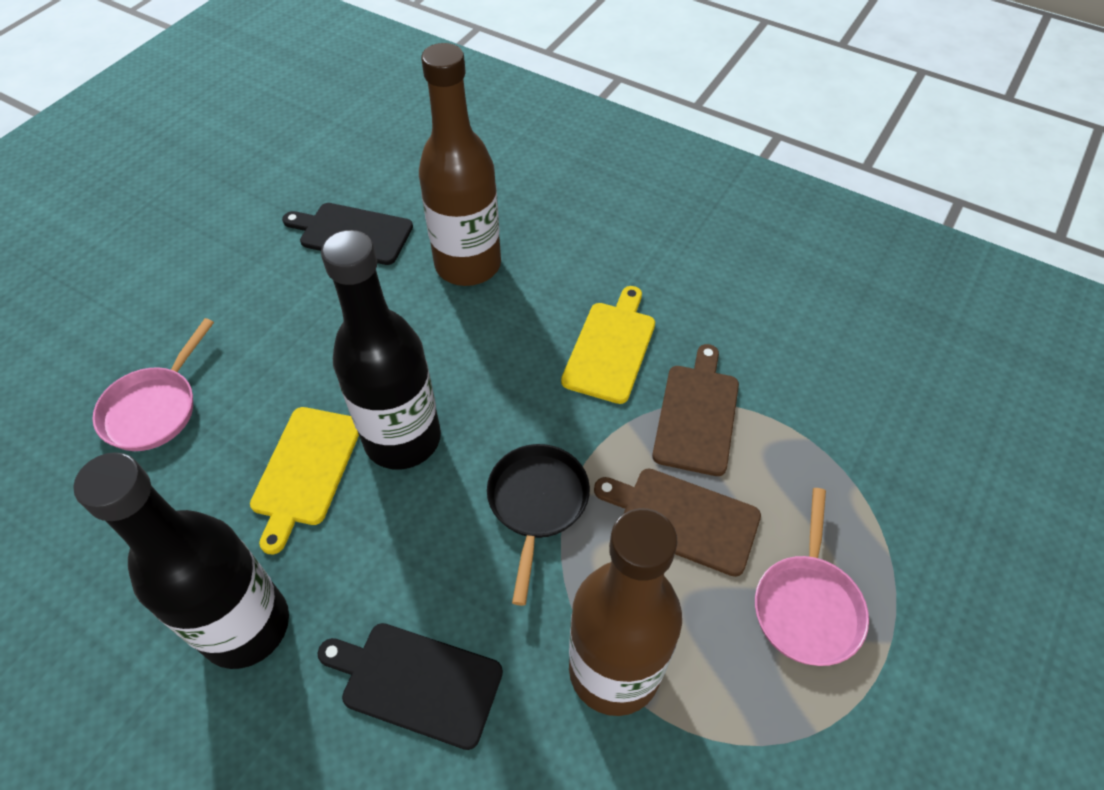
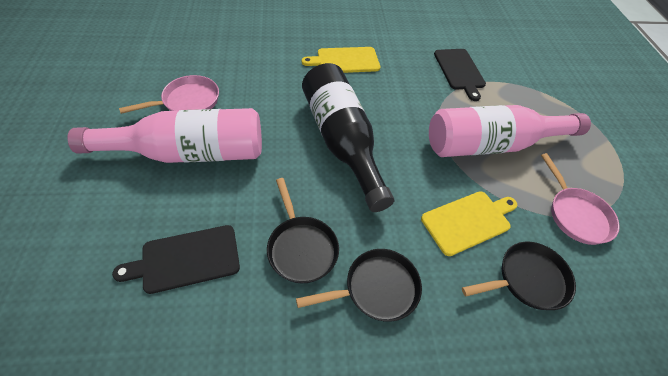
black bottle: [73,452,289,669] [321,230,441,469] = 2 -> [302,63,394,212] = 1
black pan: [487,444,590,606] = 1 -> [267,178,339,283] [296,249,422,322] [462,242,576,310] = 3
brown bottle: [419,43,501,286] [569,508,682,716] = 2 -> none = 0
brown cutting board: [594,468,761,577] [652,344,739,476] = 2 -> none = 0
pink bottle: none = 0 -> [67,108,262,163] [429,105,591,157] = 2

